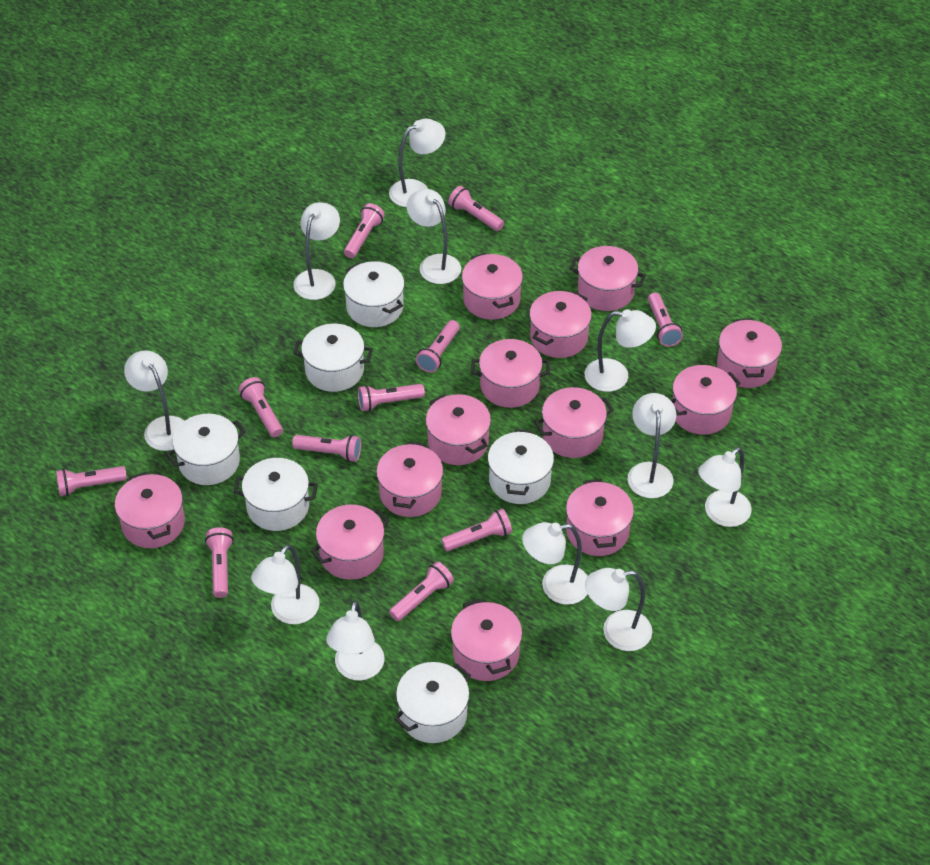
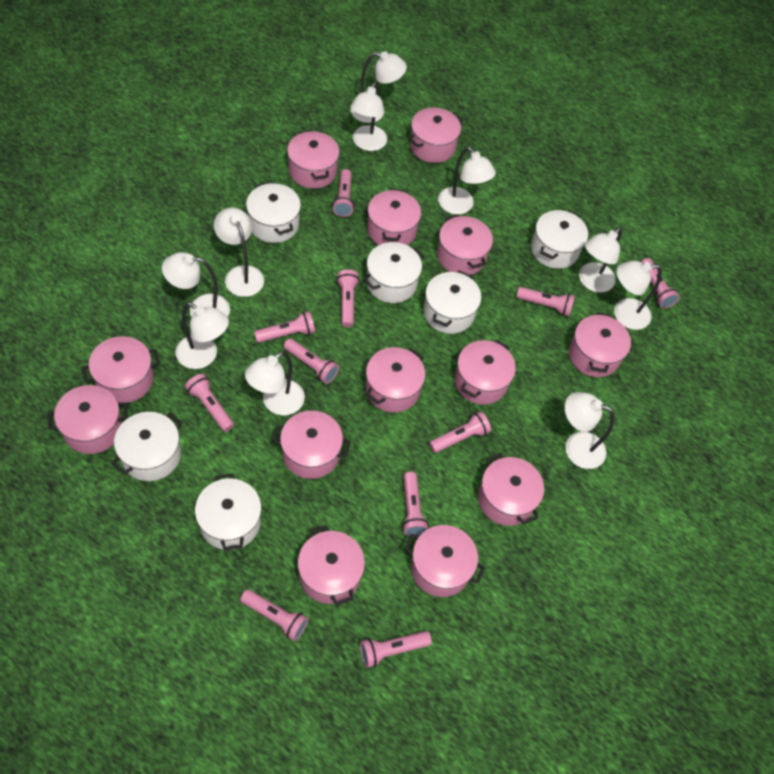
white lamp: [124,351,184,451] [251,545,320,624] [294,202,340,300] [326,601,385,681] [389,119,445,207] [407,189,461,284] [522,522,588,605] [585,309,656,392] [585,568,652,651] [628,393,676,498] [698,447,752,527] = 11 -> [162,252,230,317] [176,303,229,369] [214,207,264,297] [245,351,305,416] [350,82,387,151] [351,51,407,123] [438,147,496,214] [565,392,614,469] [579,227,622,293] [614,261,662,330] = 10

